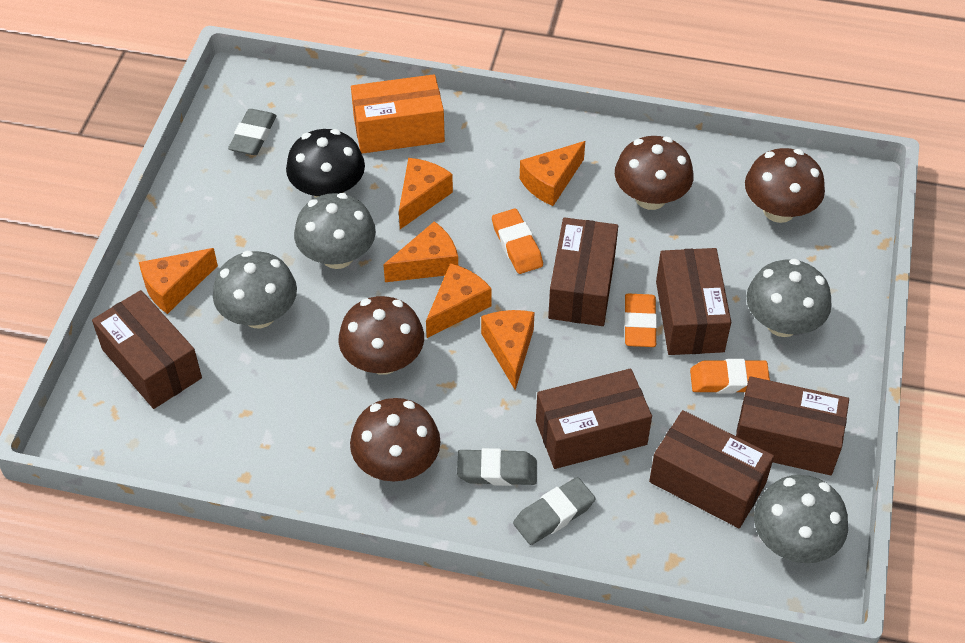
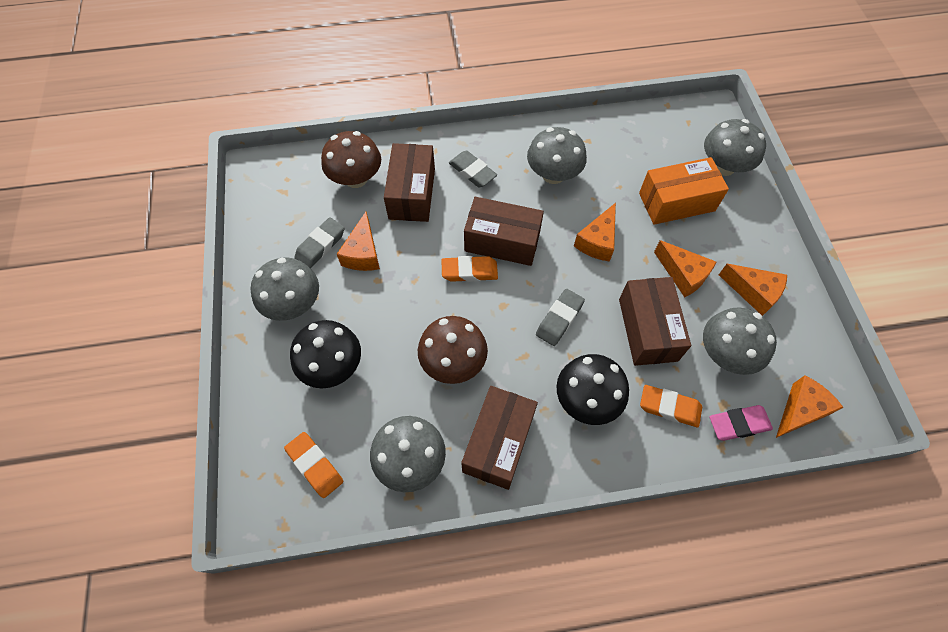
black mushroom: [286,129,365,198] = 1 -> [290,320,361,388] [557,354,629,425] = 2
brown box: [92,290,202,409] [536,369,652,469] [548,217,618,326] [649,410,774,528] [656,248,731,355] [736,376,849,475] = 6 -> [384,143,435,222] [461,386,538,490] [464,197,544,266] [619,277,691,366] = 4
brown mushroom: [338,296,424,375] [350,398,441,481] [615,136,694,210] [745,148,825,223] = 4 -> [321,131,381,188] [418,316,488,384] = 2
grey mushroom: [213,251,297,328] [294,193,376,269] [746,259,832,337] [754,475,848,563] = 4 -> [251,257,319,321] [370,416,446,492] [527,127,587,184] [703,307,777,375] [704,119,766,176] = 5
orange cheese: [139,248,218,314] [383,221,458,282] [399,158,453,229] [426,263,492,338] [481,310,535,390] [520,141,585,206] = 6 -> [337,212,380,271] [574,203,616,261] [654,240,716,297] [719,264,787,316] [776,375,844,438] = 5
pink eraser: none = 0 -> [710,405,773,441] = 1

